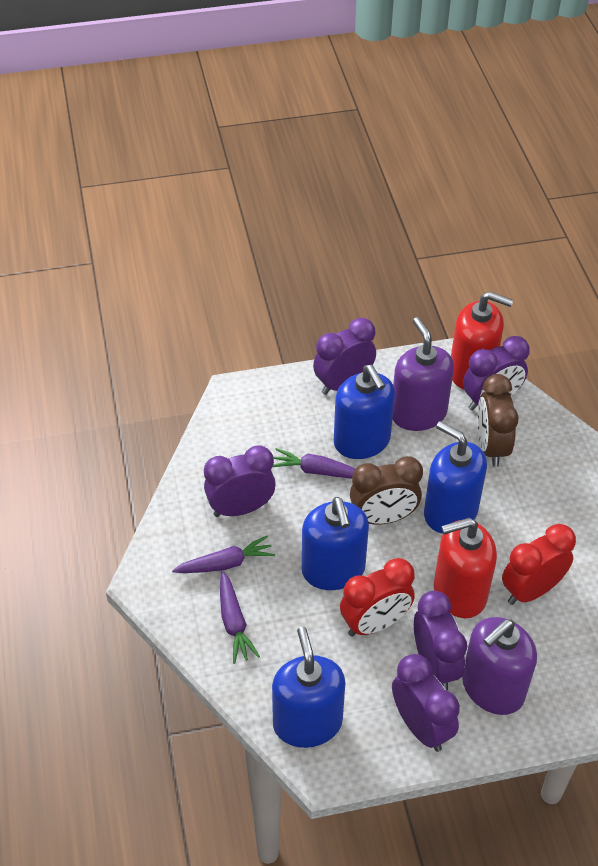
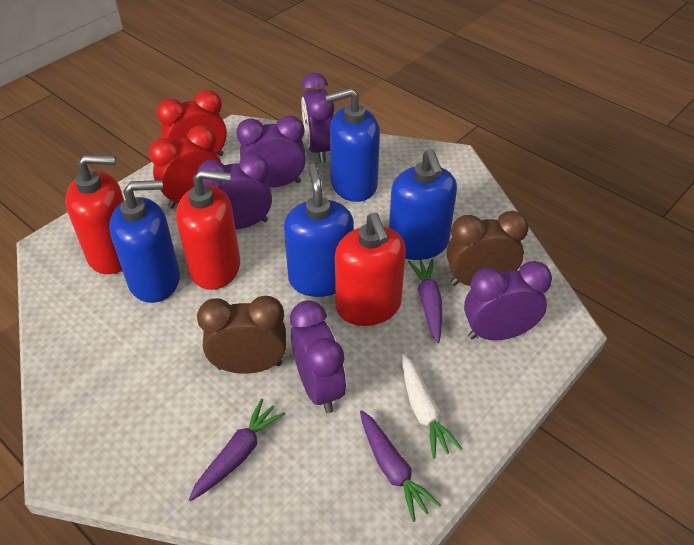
purple soap dispenser: [393,317,454,431] [462,617,537,715] = 2 -> none = 0
red soap dispenser: [434,518,497,618] [451,291,513,389] = 2 -> [65,155,124,274] [176,169,240,290] [335,213,406,326] = 3
white carrot: none = 0 -> [402,354,462,459] = 1

